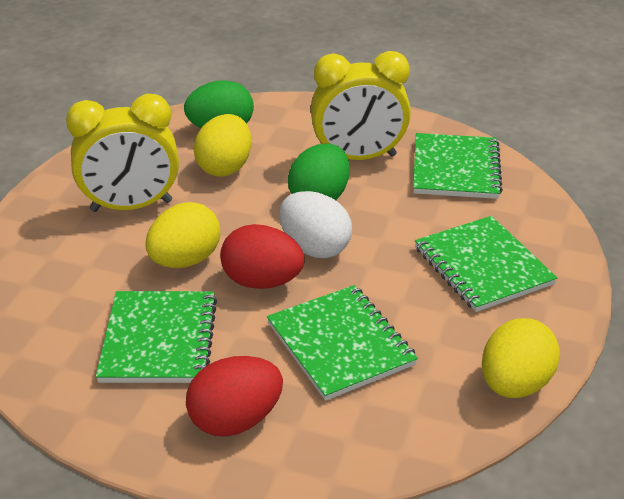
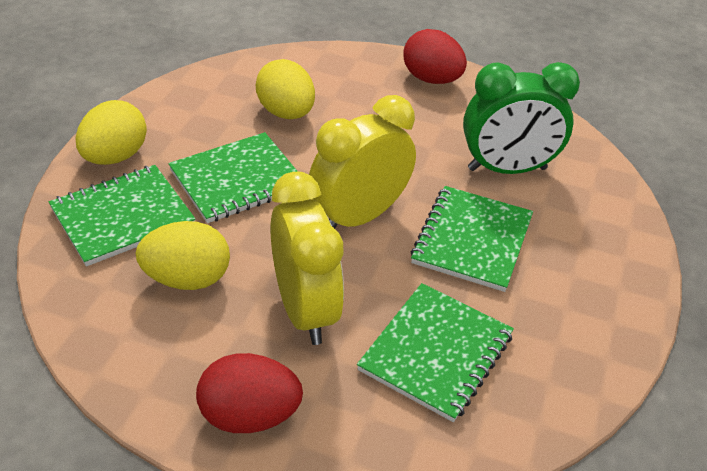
green clock: none = 0 -> [463,62,580,174] = 1
green egg: [184,80,254,128] [288,143,350,200] = 2 -> none = 0
white egg: [279,191,352,258] = 1 -> none = 0

